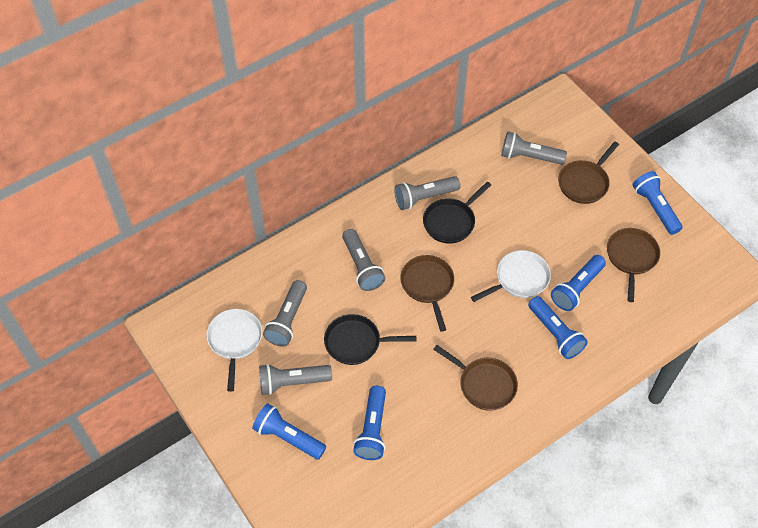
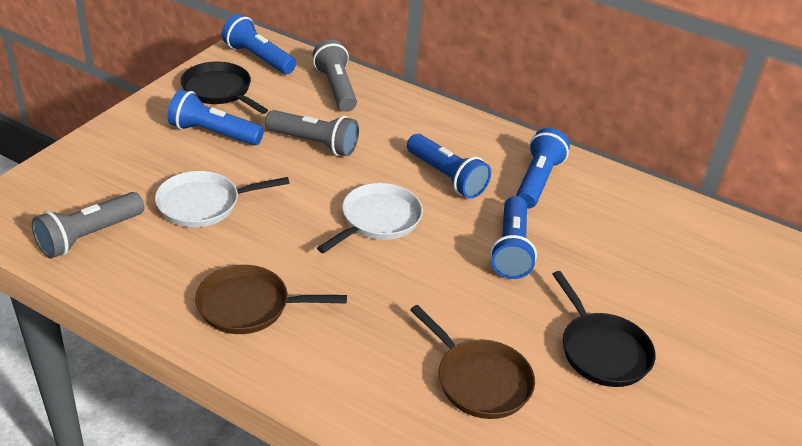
brown pan: [400,255,454,332] [433,345,518,411] [558,142,619,204] [607,228,660,302] = 4 -> [195,265,347,334] [410,305,535,419] = 2
grey flashlight: [259,364,332,395] [263,280,307,347] [342,229,385,291] [394,176,461,210] [501,131,567,165] = 5 -> [32,192,144,259] [265,110,359,156] [313,39,357,112] = 3

